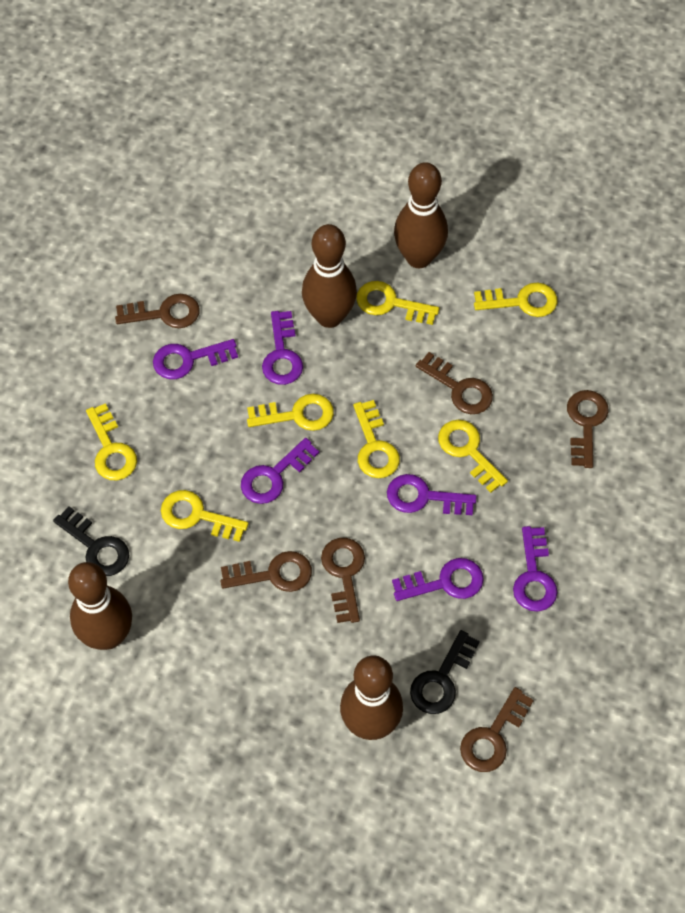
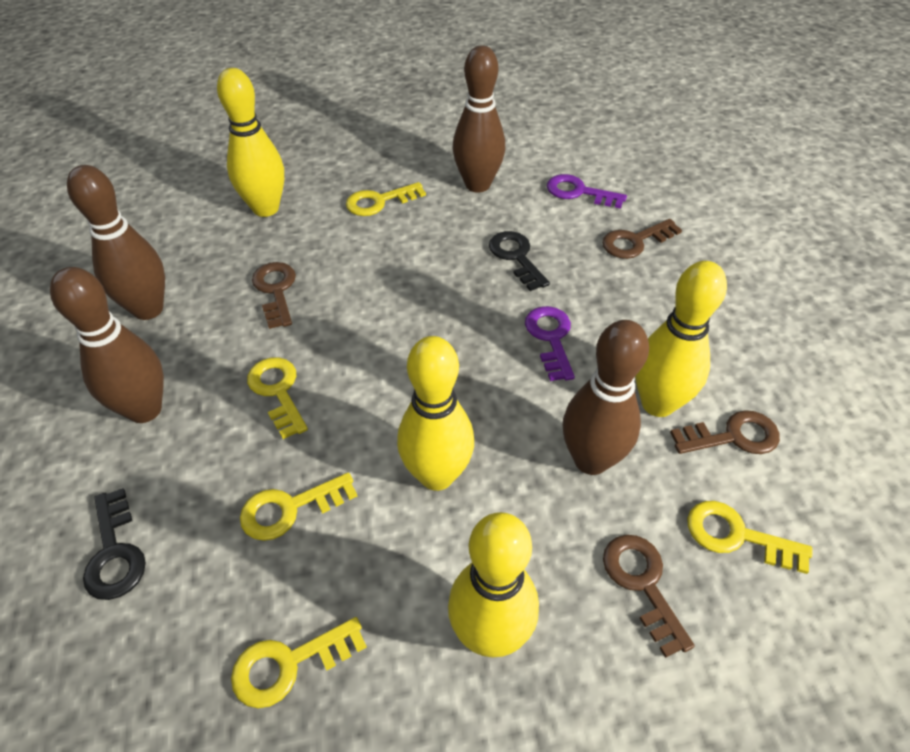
brown key: [115,294,200,328] [221,551,312,592] [321,538,365,623] [416,352,493,414] [460,687,534,772] [567,390,608,468] = 6 -> [252,262,296,329] [602,219,682,259] [603,535,695,658] [670,410,780,454] = 4
purple key: [153,339,238,379] [241,438,319,504] [262,311,303,385] [387,474,477,515] [392,558,484,601] [513,526,557,611] = 6 -> [525,306,575,381] [547,174,627,209] = 2
yellow bowling pin: none = 0 -> [217,68,284,217] [397,336,474,491] [448,512,539,657] [635,261,727,417] = 4
yellow key: [86,403,137,480] [161,490,249,542] [247,394,334,431] [353,400,400,478] [356,281,439,325] [438,420,508,493] [474,282,557,317] = 7 -> [231,617,367,708] [240,472,357,541] [247,357,308,439] [346,182,426,216] [687,501,813,574] = 5

